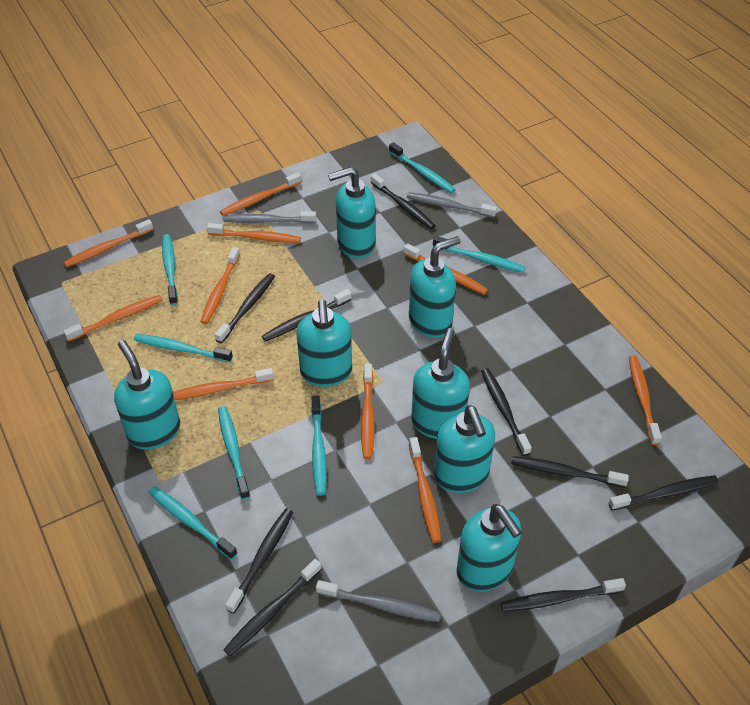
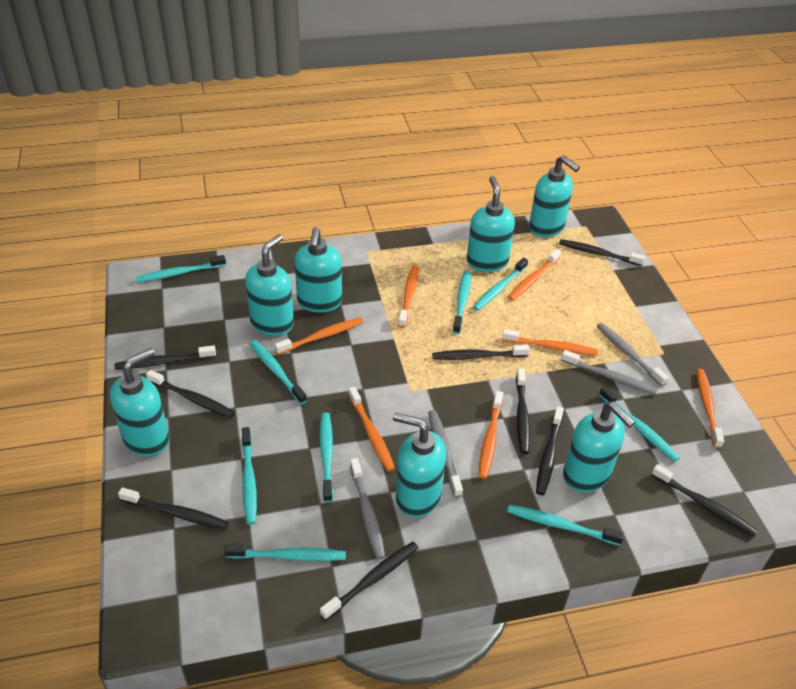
grey toothbrush: [223,211,316,223] [316,580,441,622] [407,192,497,218] = 3 -> [350,458,385,559] [428,410,463,498] [561,350,658,395] [597,323,669,386] = 4
orange toothbrush: [63,295,162,341] [64,219,153,267] [173,368,274,400] [200,247,240,324] [207,223,301,243] [220,172,302,216] [361,364,375,459] [403,243,488,295] [409,437,441,543] [629,356,662,445] = 10 -> [274,317,363,355] [349,387,395,471] [398,265,419,328] [478,391,503,479] [502,329,598,356] [508,249,561,301] [696,369,724,449] = 7
turquoise toothbrush: [134,334,233,363] [148,486,237,560] [162,234,178,305] [218,406,250,500] [311,395,327,496] [389,143,456,193] [433,236,525,273] = 7 -> [136,255,226,283] [224,544,346,561] [242,427,257,525] [250,340,307,404] [320,413,333,502] [453,271,471,334] [473,258,528,311] [507,505,624,546] [599,386,680,462] = 9

